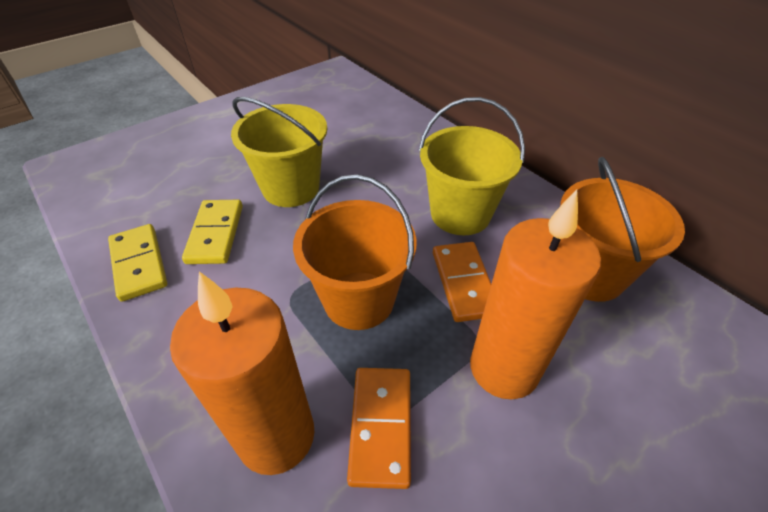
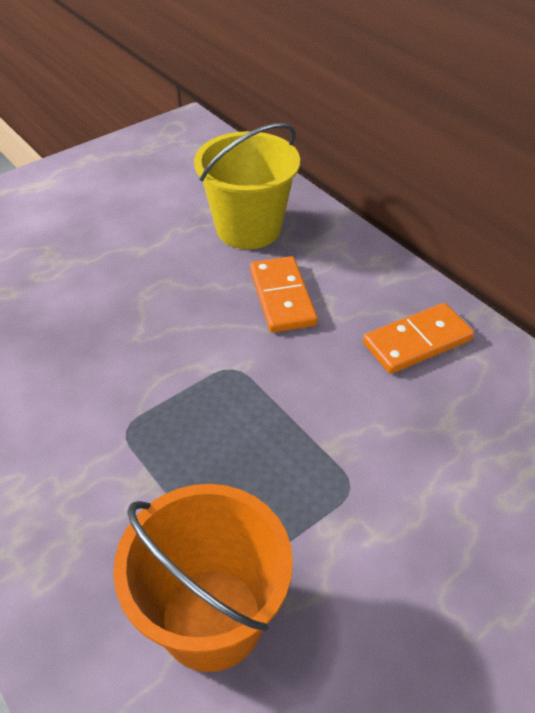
orange bucket: [293,174,417,330] [560,157,685,302] = 2 -> [113,484,293,672] = 1
orange candle: [170,271,314,475] [470,189,601,399] = 2 -> none = 0
yellow bucket: [231,97,327,207] [419,97,525,235] = 2 -> [194,123,300,249] = 1
yellow domino: [108,224,167,302] [182,200,243,264] = 2 -> none = 0

